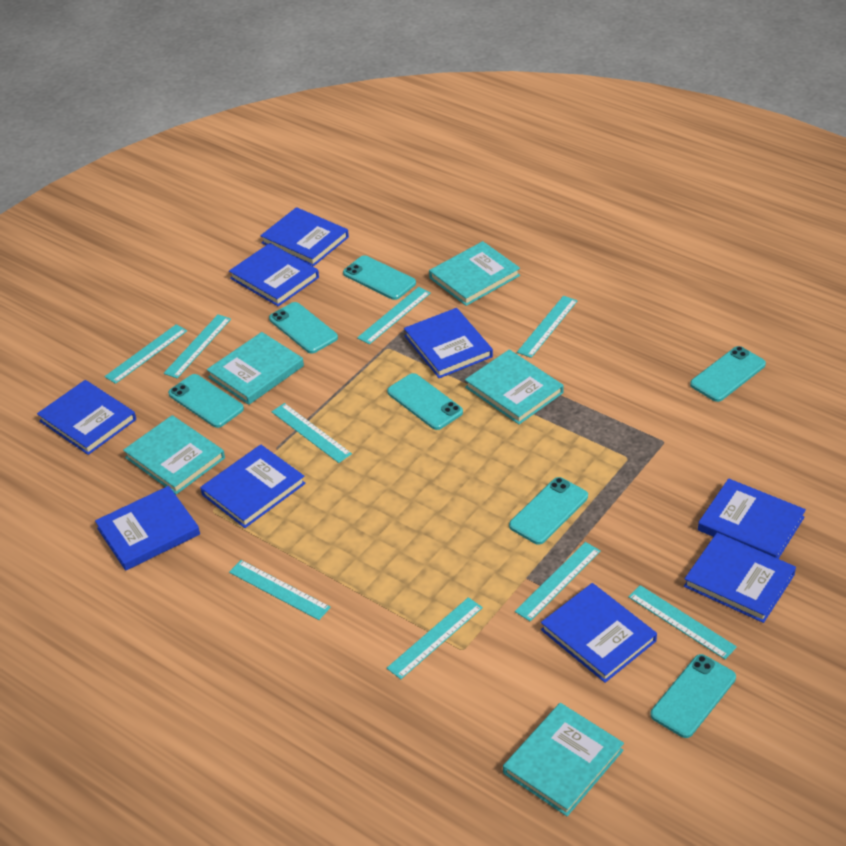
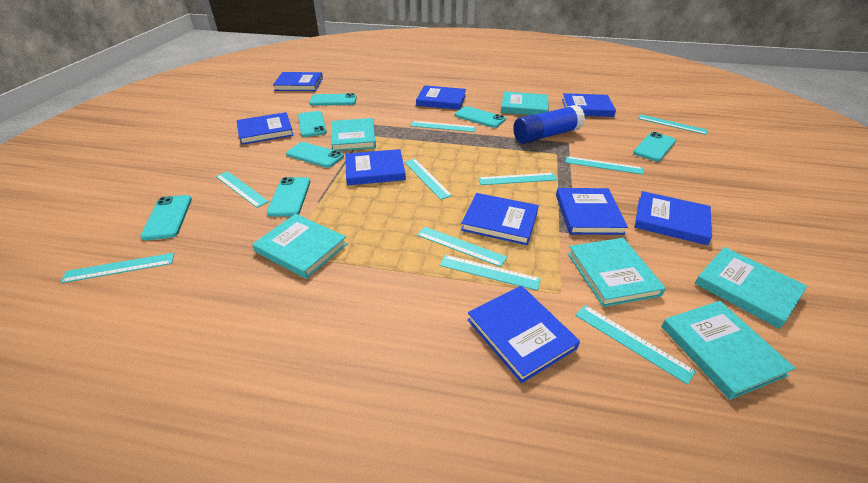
blue glue stick: none = 0 -> [513,105,585,144] = 1
turquoise book: [123,415,225,494] [207,332,304,405] [429,241,520,306] [465,350,564,424] [503,703,624,816] = 5 -> [252,214,347,279] [331,118,376,151] [501,91,549,115] [568,238,666,307] [661,301,796,400] [695,247,807,329] = 6
turquoise ruler: [104,324,187,384] [164,314,231,378] [229,560,331,620] [272,403,352,463] [357,287,431,345] [387,597,483,679] [515,542,601,621] [517,296,578,358] [628,585,737,659] = 9 -> [60,253,174,283] [216,171,269,208] [404,159,452,200] [410,121,476,132] [417,227,507,267] [440,255,541,291] [478,173,557,185] [565,156,643,175] [575,305,696,385] [638,114,708,135] = 10

